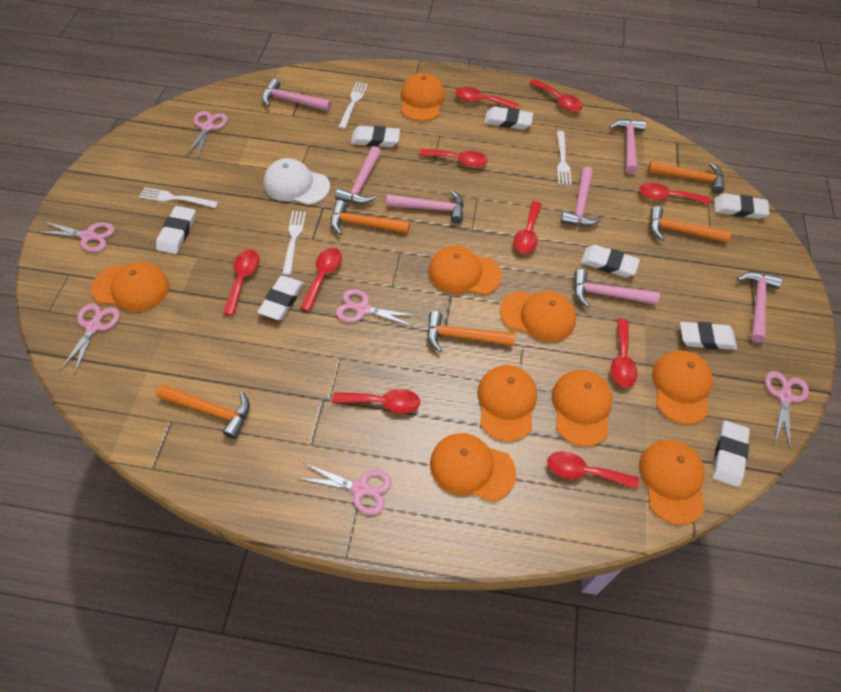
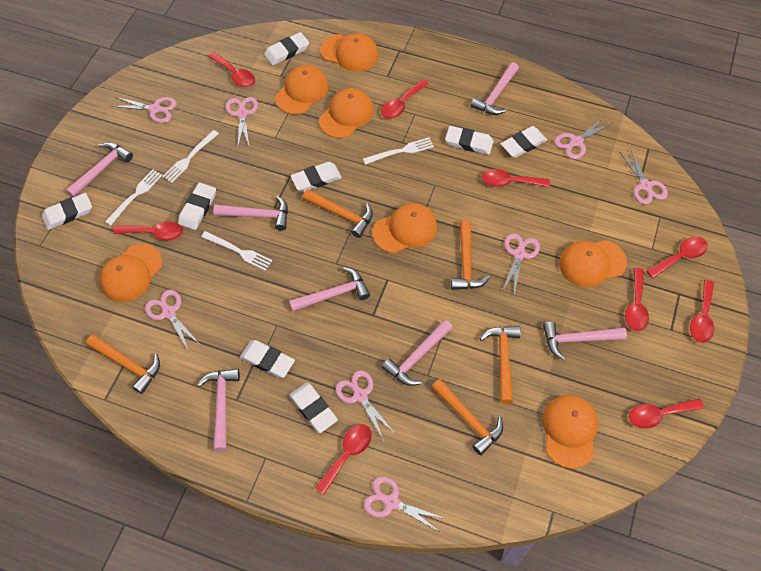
orange cap: [91,262,169,312] [401,73,445,121] [428,246,502,295] [430,433,516,502] [477,365,537,442] [500,291,576,342] [552,370,613,446] [639,440,705,525] [652,350,713,424] = 9 -> [99,244,163,302] [275,65,329,115] [319,88,374,138] [321,33,378,72] [373,203,437,253] [542,395,598,469] [559,240,627,287] = 7
pink scissors: [38,221,115,252] [59,303,120,375] [186,111,228,158] [298,463,392,515] [336,289,416,327] [765,371,809,448] = 6 -> [112,97,177,123] [145,290,199,350] [226,97,258,148] [335,370,394,441] [364,477,445,533] [502,233,540,296] [554,118,612,159] [620,148,668,204] = 8
red spoon: [223,250,260,316] [300,248,342,311] [332,389,420,414] [419,149,488,167] [456,87,519,109] [513,201,542,254] [529,79,583,112] [547,451,639,489] [611,319,638,387] [639,183,710,204] = 10 -> [113,221,183,241] [208,52,255,87] [315,424,372,495] [381,79,428,119] [482,169,550,187] [625,268,649,331] [629,399,704,429] [646,237,708,279] [690,280,714,343] = 9
white cap: [263,158,330,205] = 1 -> none = 0

